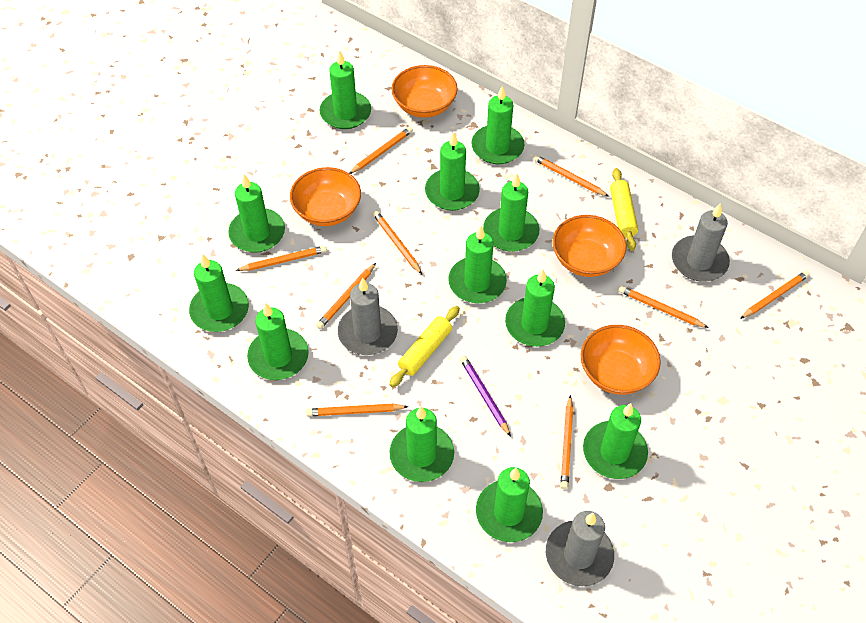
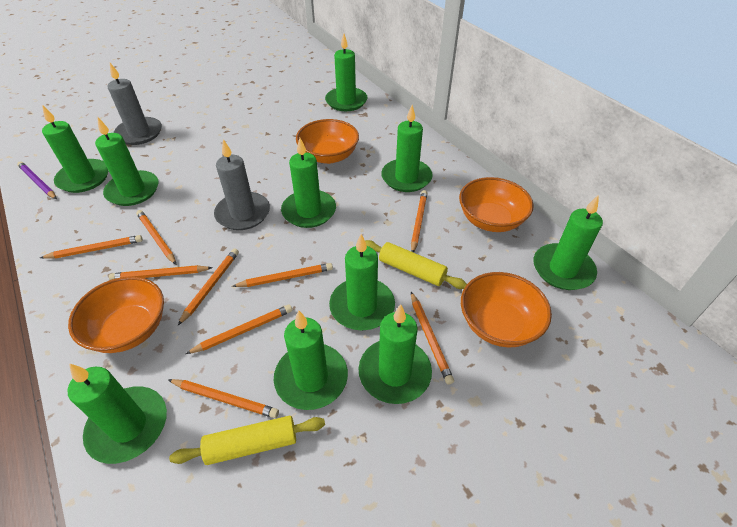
green candle: [189,254,249,332] [228,174,285,253] [247,303,309,380] [320,51,371,129] [390,406,454,482] [425,132,480,211] [448,226,507,303] [471,85,525,164] [476,467,543,542] [483,174,539,252] [505,269,565,347] [583,403,648,479] = 12 -> [42,105,109,193] [68,363,167,464] [95,117,158,206] [274,310,348,410] [281,138,336,228] [325,34,367,111] [329,234,395,330] [358,304,432,404] [381,105,433,192] [533,196,603,290] = 10
grey candle: [338,277,398,355] [546,511,614,586] [672,203,730,282] = 3 -> [107,63,162,145] [214,139,270,230] = 2

